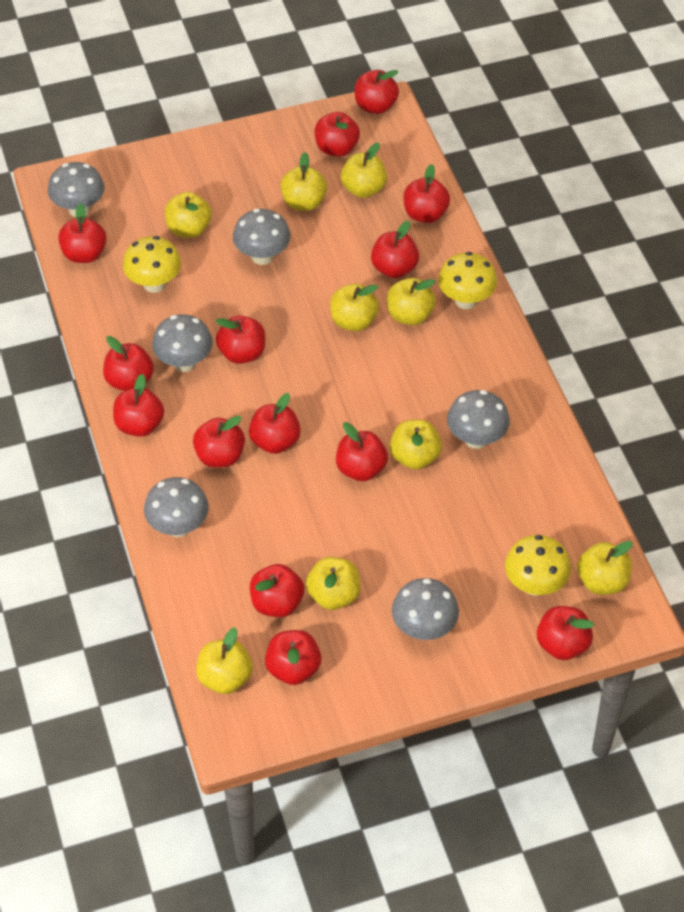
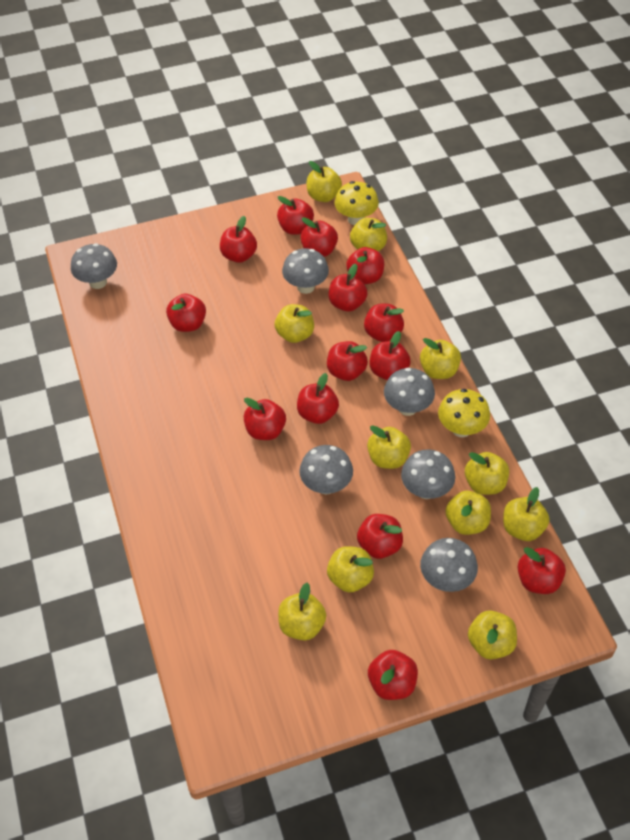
yellow apple: [165,192,212,238] [196,627,253,694] [280,152,327,211] [306,557,361,610] [330,283,379,331] [341,142,387,198] [387,278,436,325] [390,419,442,470] [577,541,633,595] = 9 -> [275,304,314,343] [278,583,326,640] [307,161,342,202] [327,546,374,592] [350,218,387,251] [367,425,411,469] [420,338,461,379] [445,491,491,535] [465,452,509,495] [468,610,517,660] [503,487,549,541] = 11
yellow mushroom: [123,236,181,293] [438,252,497,309] [505,535,571,596] = 3 -> [334,181,379,225] [438,389,490,437] = 2

